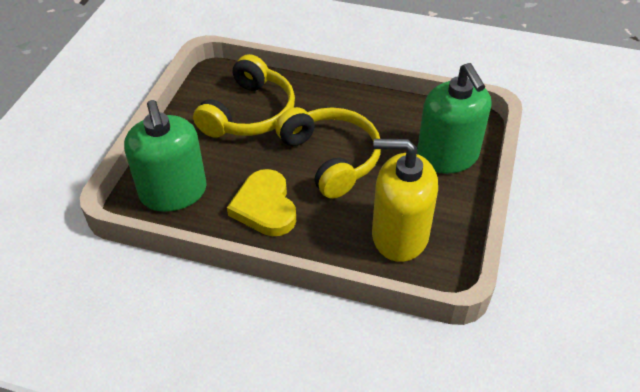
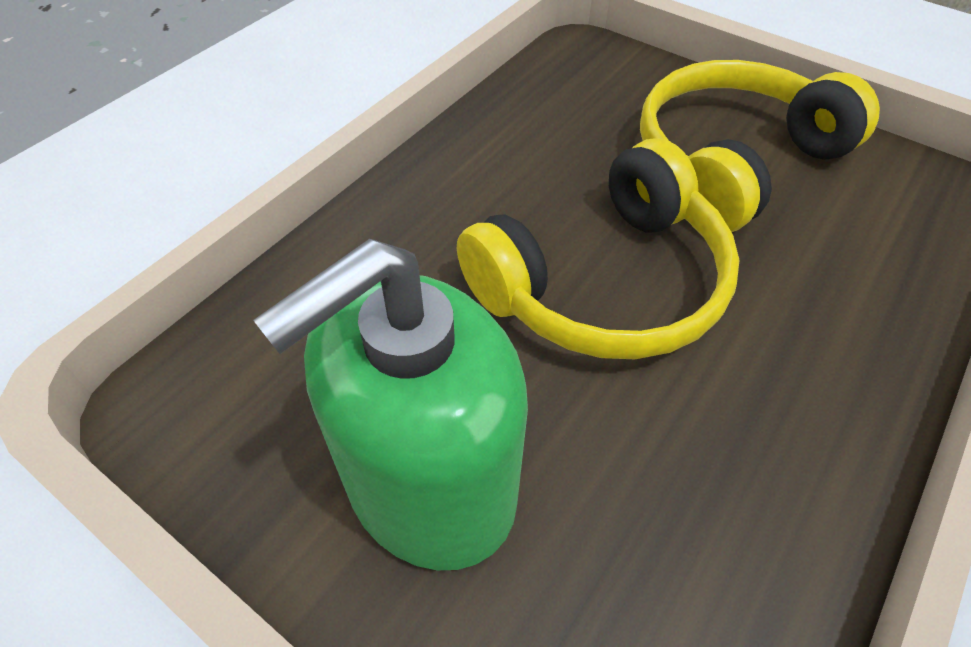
green soap dispenser: [124,100,207,212] [417,63,491,174] = 2 -> [253,239,528,570] = 1
yellow heart: [227,169,296,236] = 1 -> none = 0
yellow soap dispenser: [372,139,438,262] = 1 -> none = 0

